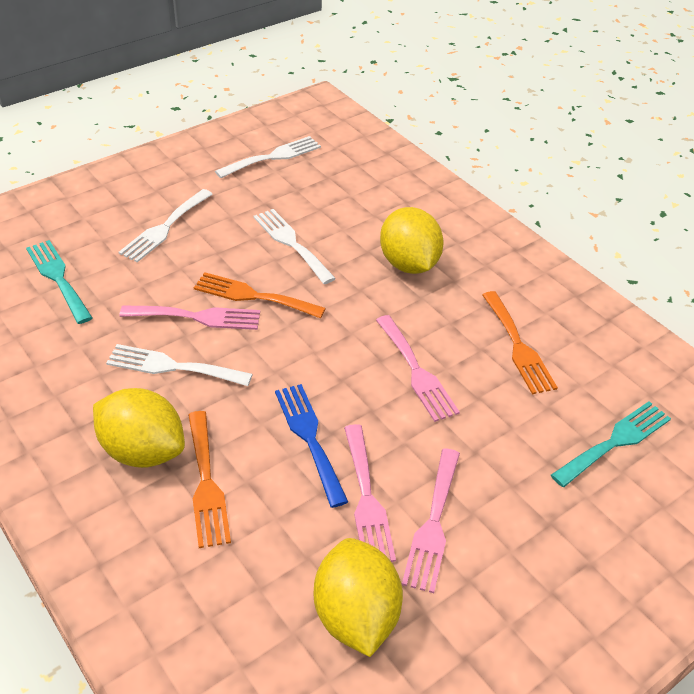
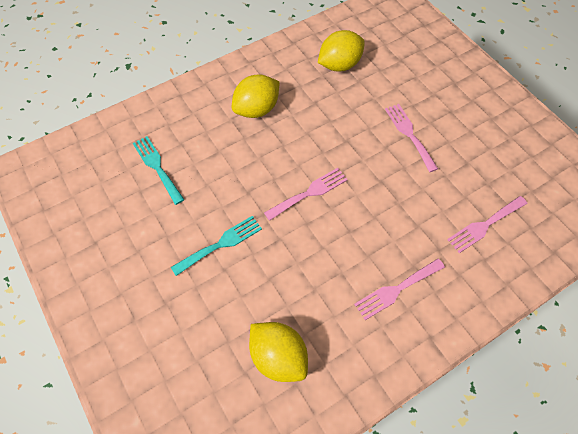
blue fork: [275,384,348,508] = 1 -> none = 0
orange fork: [188,411,231,548] [194,272,326,318] [482,291,558,395] = 3 -> none = 0
white fork: [106,344,253,386] [118,189,213,262] [215,136,321,178] [253,209,336,284] = 4 -> none = 0

